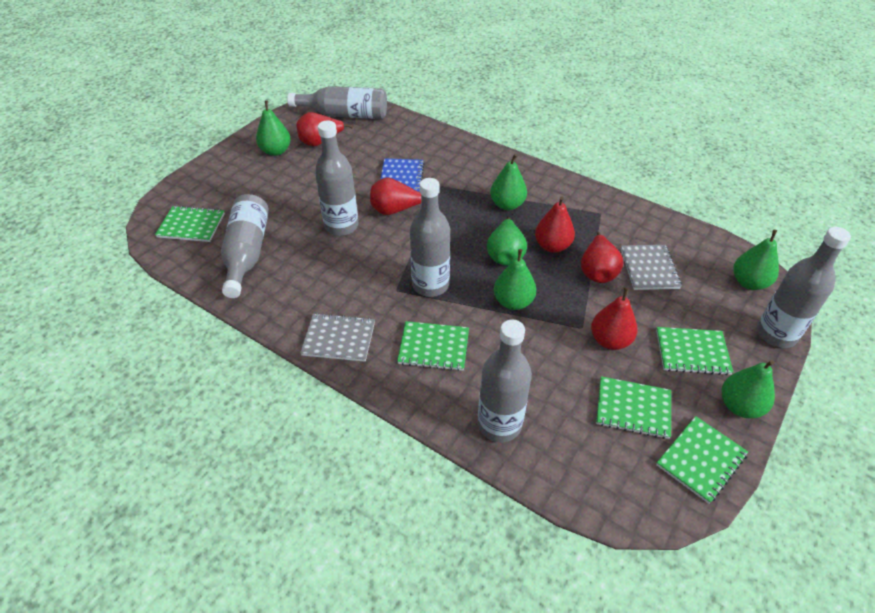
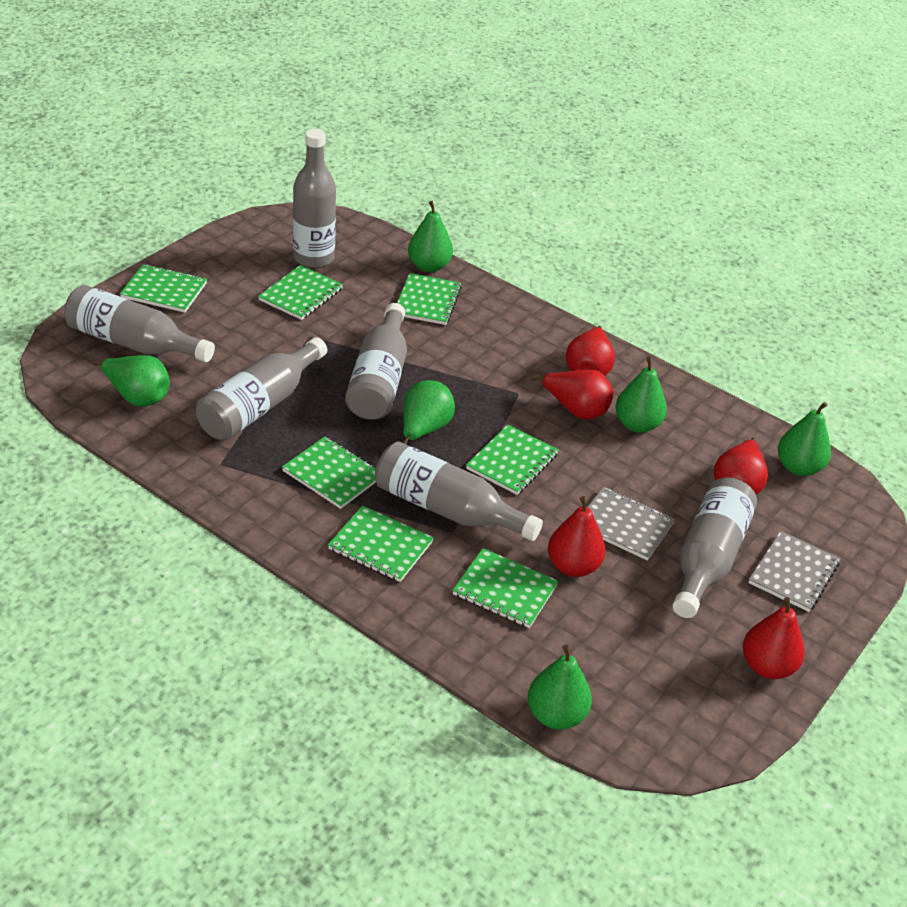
blue notebook: [380,158,424,192] = 1 -> none = 0
green notebook: [155,206,225,242] [397,321,469,371] [596,376,671,439] [656,327,733,375] [656,416,748,504] = 5 -> [120,264,207,312] [258,265,343,320] [282,437,376,509] [328,505,434,582] [397,273,462,325] [452,548,559,628] [466,425,559,495] = 7

